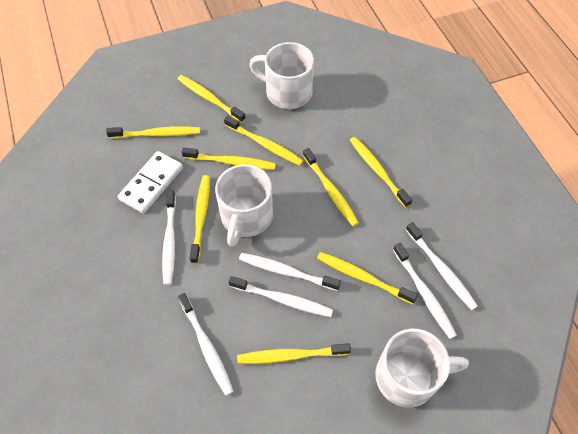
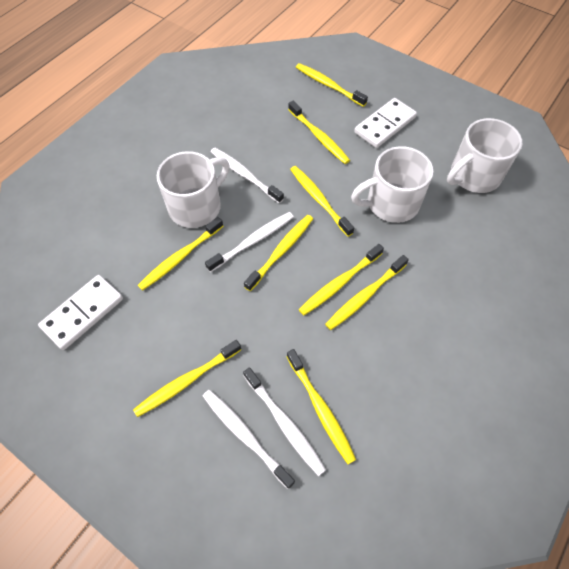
white domino: [118,151,183,214] = 1 -> [38,275,123,350] [354,98,417,148] = 2
white toothbrush: [162,190,176,285] [178,293,234,396] [229,276,333,317] [239,253,341,291] [393,243,457,339] [406,222,478,310] = 6 -> [203,390,295,489] [205,212,294,272] [211,148,284,203] [243,367,326,476] = 4

